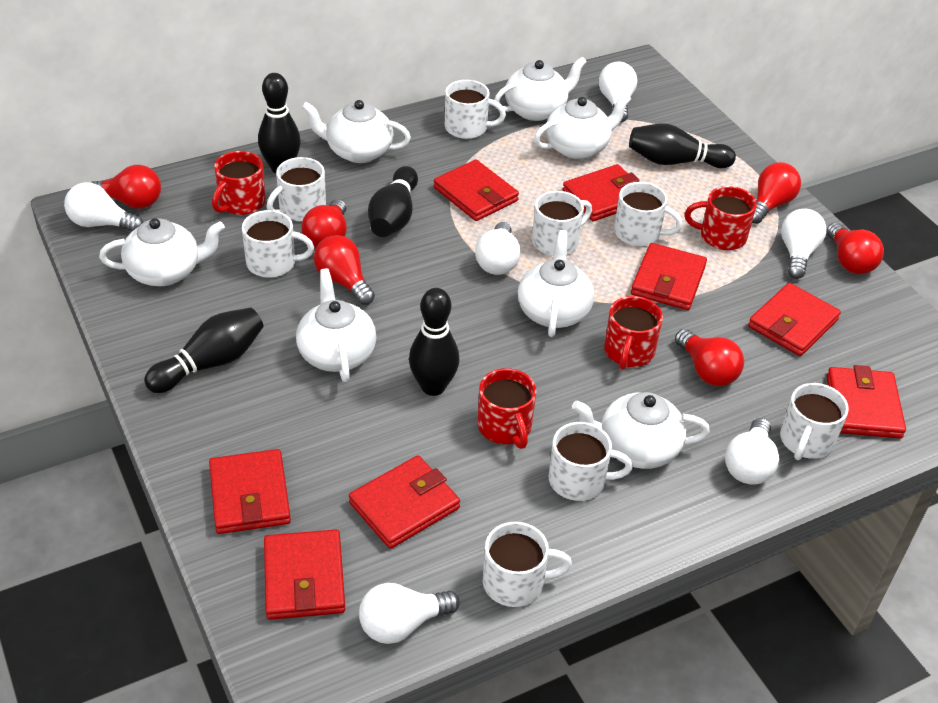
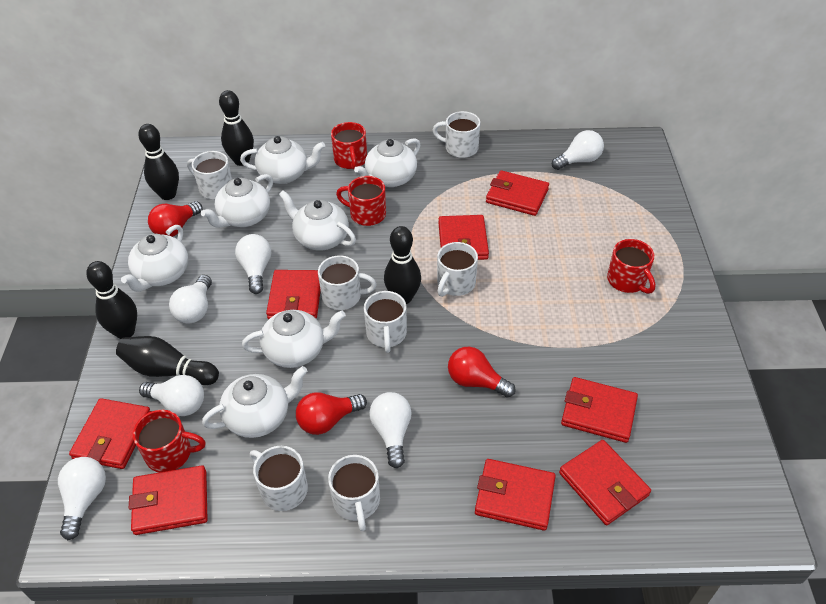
red light bulb: [90,165,161,209] [302,199,347,248] [314,235,375,305] [675,329,744,386] [752,162,801,224] [826,222,884,274] = 6 -> [148,201,203,237] [296,392,367,435] [448,347,516,397] = 3
white mug: [242,210,314,278] [267,157,326,221] [445,80,506,139] [483,522,572,607] [532,191,592,256] [548,422,633,501] [614,182,683,246] [780,383,849,460] = 8 -> [187,151,232,199] [250,446,308,511] [318,255,377,310] [328,455,380,531] [364,291,407,353] [433,111,480,158] [437,242,478,297] = 7

